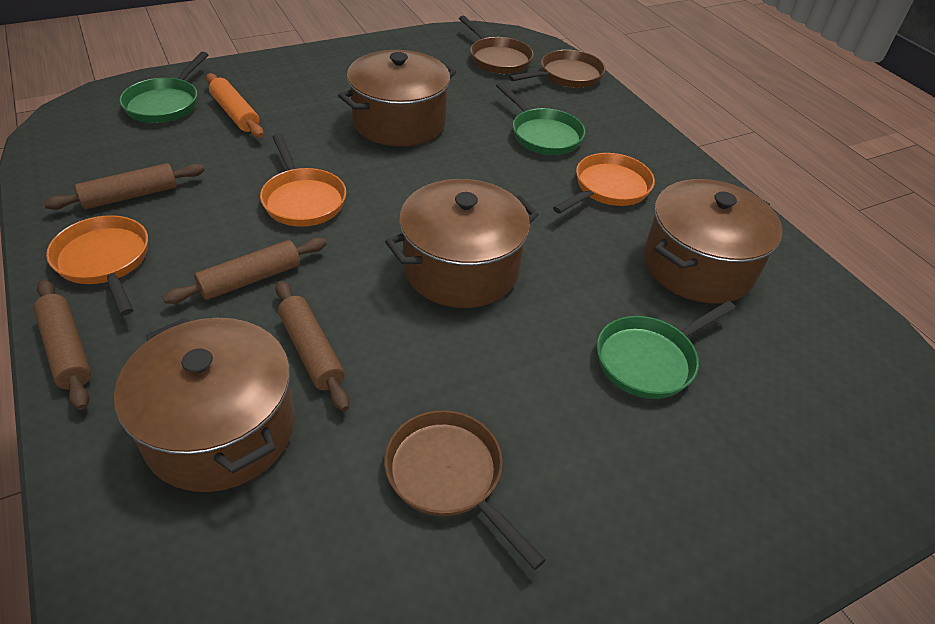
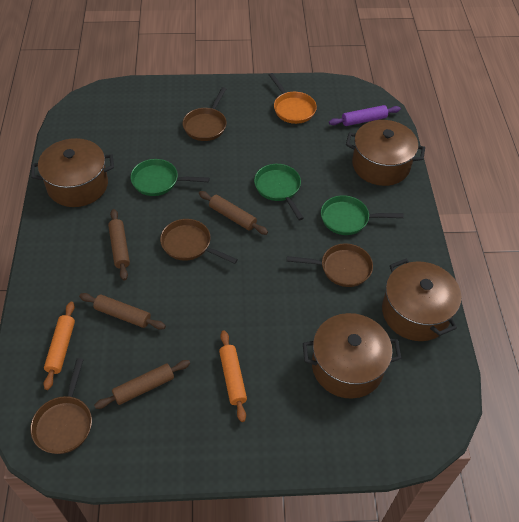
brown pan: [384,410,546,570] [459,16,534,74] [509,50,606,88] = 3 -> [30,358,92,454] [160,219,238,264] [183,87,227,141] [287,243,373,287] = 4
orange pan: [46,215,148,316] [260,134,346,227] [553,153,655,214] = 3 -> [269,73,317,124] = 1
orange rolling pin: [206,73,264,138] = 1 -> [44,302,75,390] [219,330,247,422] = 2
purple rolling pin: none = 0 -> [329,105,401,126] = 1

